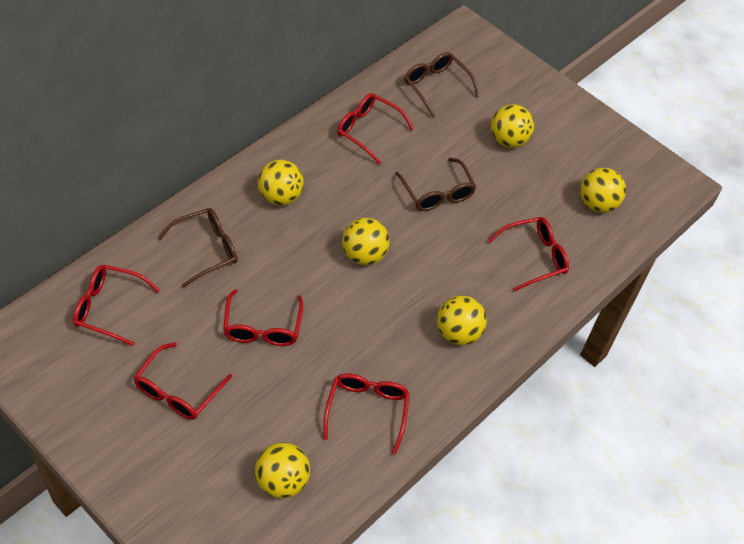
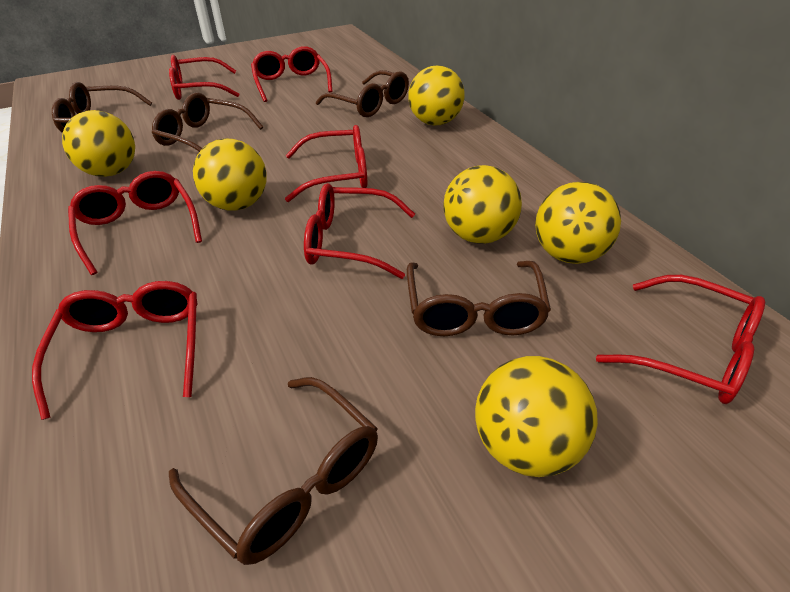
brown glasses: [158,208,237,287] [395,158,476,211] [404,52,479,118] = 3 -> [52,82,152,133] [152,92,263,152] [169,377,378,565] [316,70,409,117] [407,261,551,336] = 5
red glasses: [73,265,160,346] [134,342,232,420] [223,289,303,346] [323,373,410,455] [337,93,414,164] [488,217,569,291] = 6 -> [32,281,197,420] [68,171,202,275] [169,55,239,100] [251,46,332,102] [285,125,367,202] [304,183,415,279] [596,275,765,404] = 7

